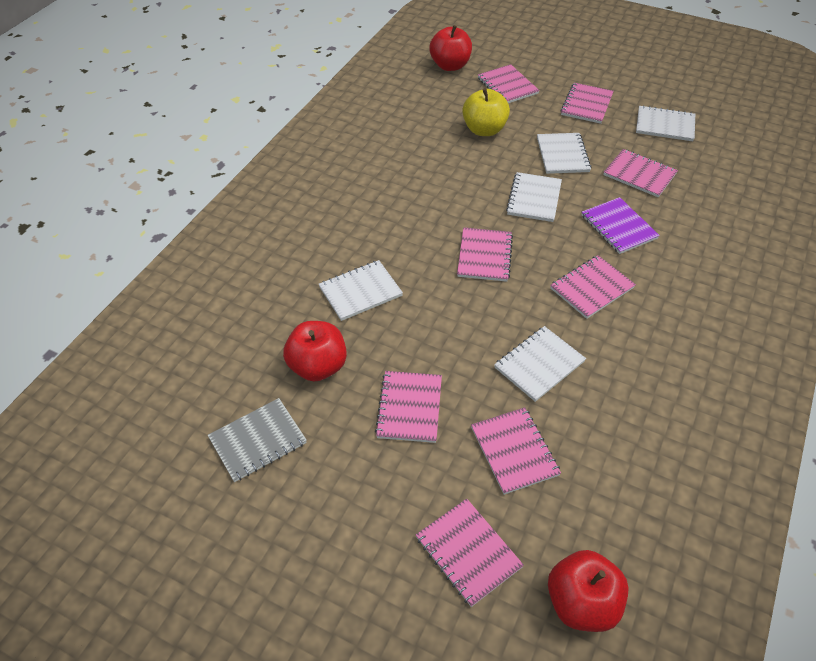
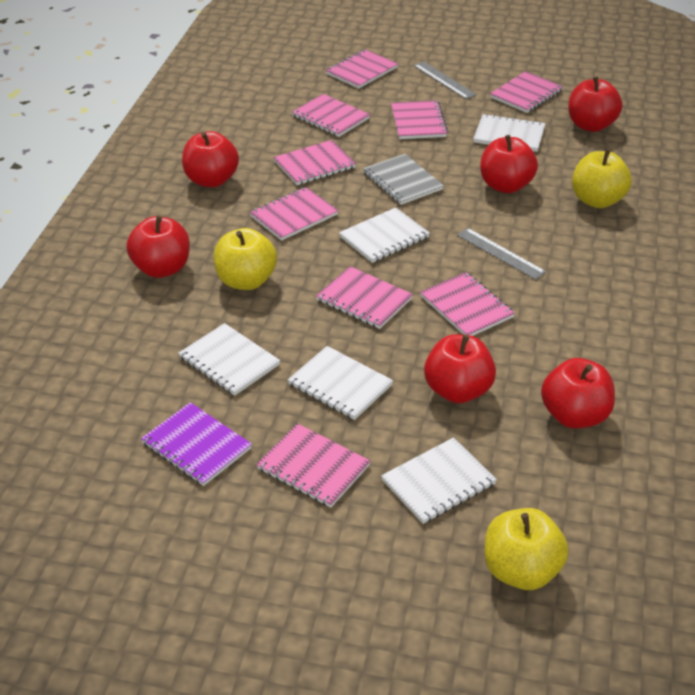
grey ruler: none = 0 -> [414,62,477,99] [457,228,546,280] = 2
pink notebook: [375,371,442,443] [416,499,524,607] [457,227,513,282] [471,407,561,495] [478,64,540,103] [550,255,636,319] [560,82,614,124] [603,149,678,197] = 8 -> [250,187,338,241] [256,423,371,508] [273,140,356,185] [292,94,370,137] [316,266,413,329] [325,49,398,89] [391,100,448,139] [420,272,515,336] [490,71,563,113] = 9
red apple: [283,321,347,382] [430,25,472,71] [548,550,629,632] = 3 -> [126,215,190,278] [182,131,239,187] [424,334,496,403] [480,135,538,193] [541,358,615,429] [568,77,622,132] = 6
yellow apple: [462,88,510,136] = 1 -> [213,228,277,290] [484,508,569,590] [572,149,632,208] = 3

